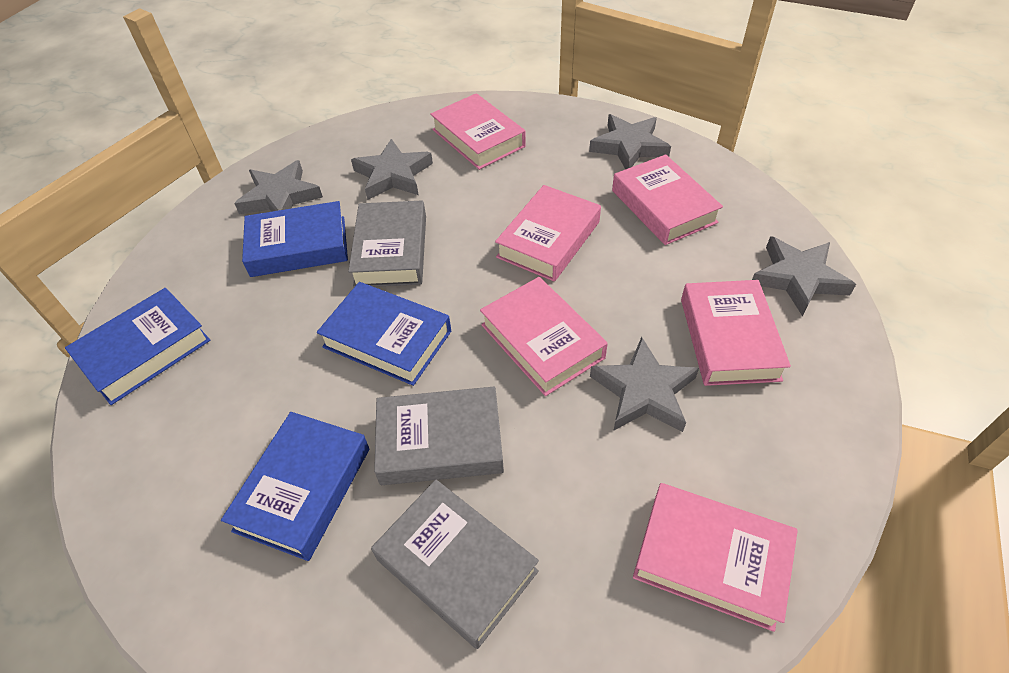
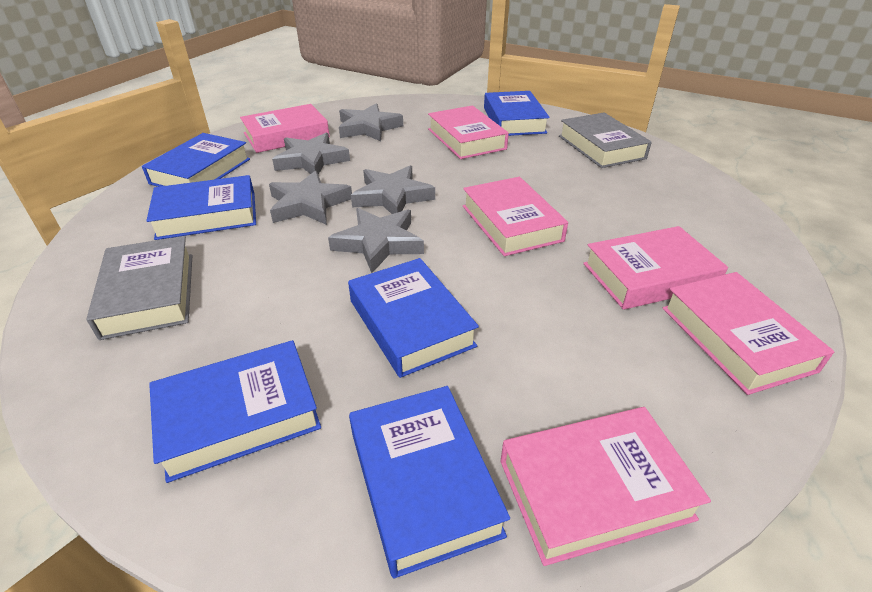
blue book: [65,288,211,405] [221,412,369,561] [242,201,348,277] [317,282,451,386] = 4 -> [142,133,250,187] [146,175,256,240] [149,340,321,483] [348,258,479,378] [349,386,510,578] [484,91,550,136] = 6
grey book: [348,201,426,287] [371,480,539,649] [374,387,504,485] = 3 -> [87,236,193,340] [559,113,652,168] = 2

